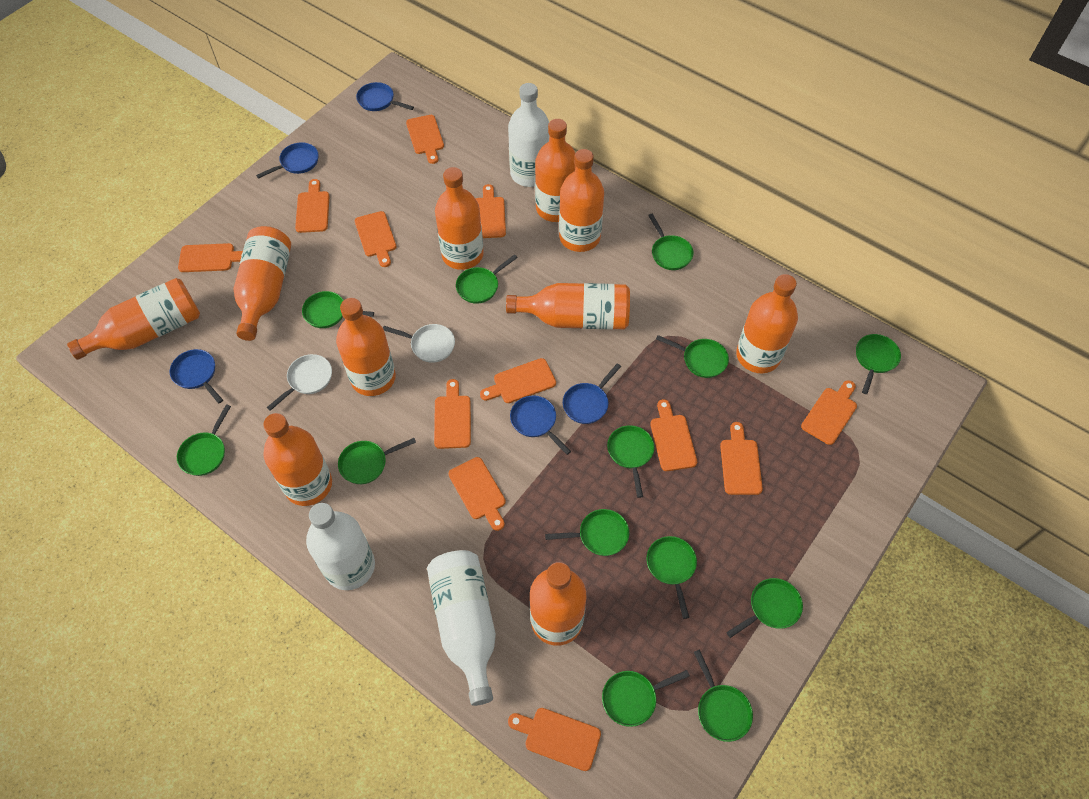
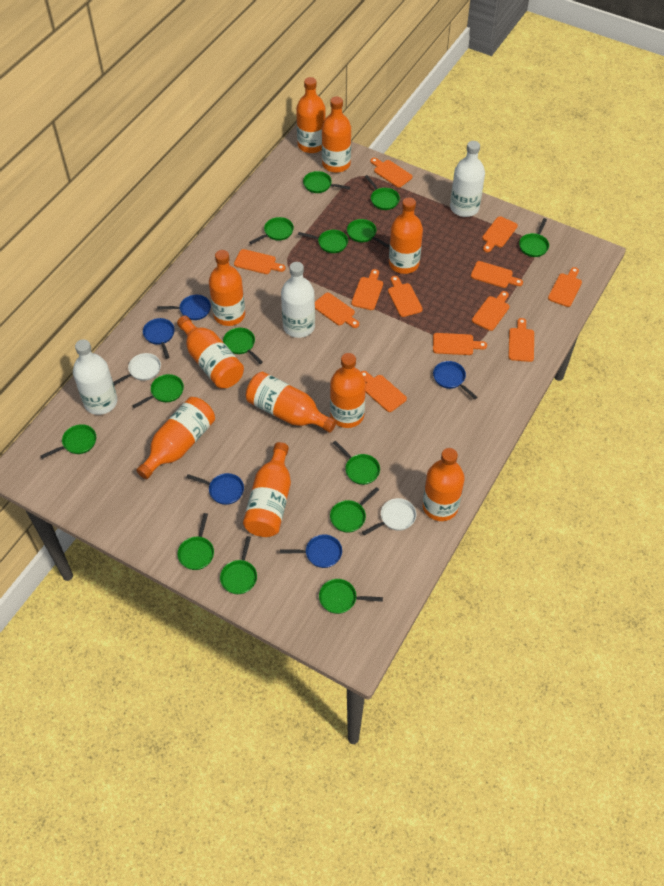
green pan: [177,404,231,476] [302,291,374,328] [338,438,416,484] [456,254,518,304] [545,509,629,556] [602,670,690,727] [607,425,654,498] [646,536,697,619] [648,214,694,270] [656,335,729,378] [694,650,753,742] [726,578,803,638] [856,334,901,394] = 13 -> [41,424,96,459] [132,374,184,408] [177,513,214,570] [220,536,257,594] [223,328,263,364] [249,217,294,244] [298,230,348,253] [303,171,350,193] [319,579,383,614] [330,487,379,533] [333,441,380,485] [347,219,390,248] [365,175,400,210] [519,218,549,257] = 14

